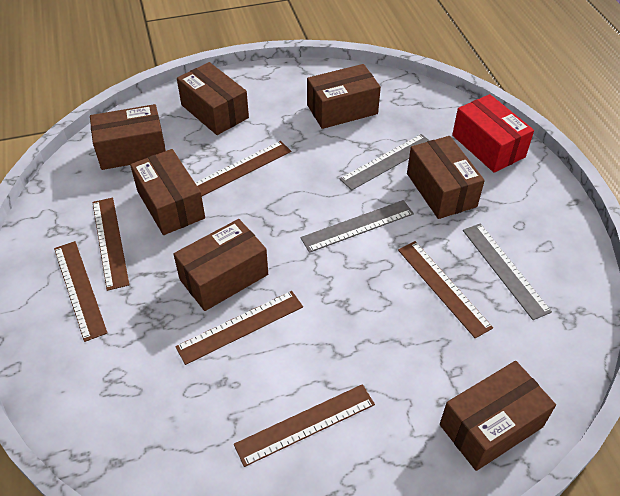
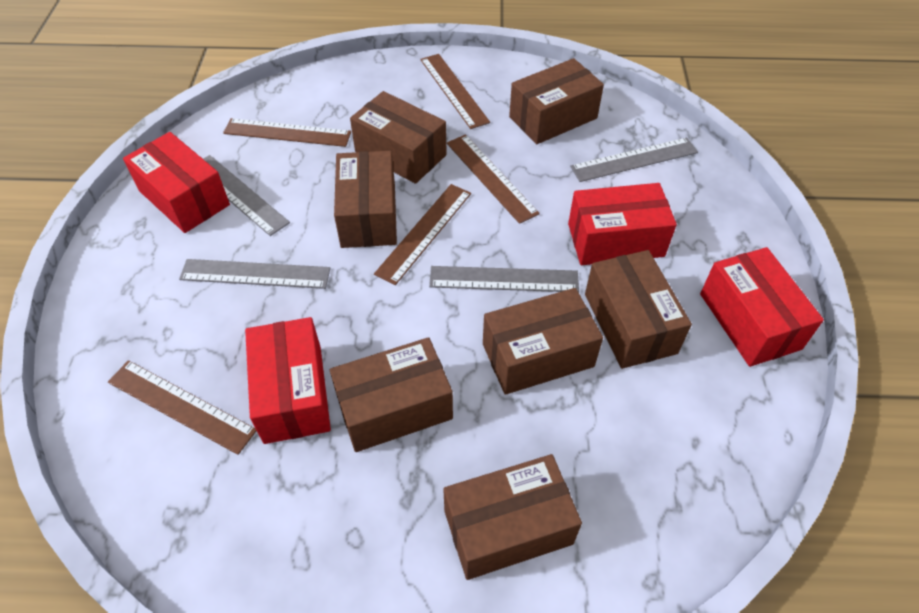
brown ruler: [54,241,108,342] [92,198,129,291] [175,291,303,365] [195,141,291,196] [234,384,375,467] [398,241,493,338] = 6 -> [108,360,256,455] [223,118,351,147] [374,184,471,285] [420,54,490,129] [447,135,540,224] = 5
grey ruler: [300,200,414,253] [339,134,430,190] [463,223,552,320] = 3 -> [179,259,330,289] [203,155,290,236] [429,266,579,292] [570,137,698,182] = 4
red box: [452,94,534,173] = 1 -> [123,132,230,233] [245,317,331,444] [568,183,677,265] [700,247,824,367] = 4

